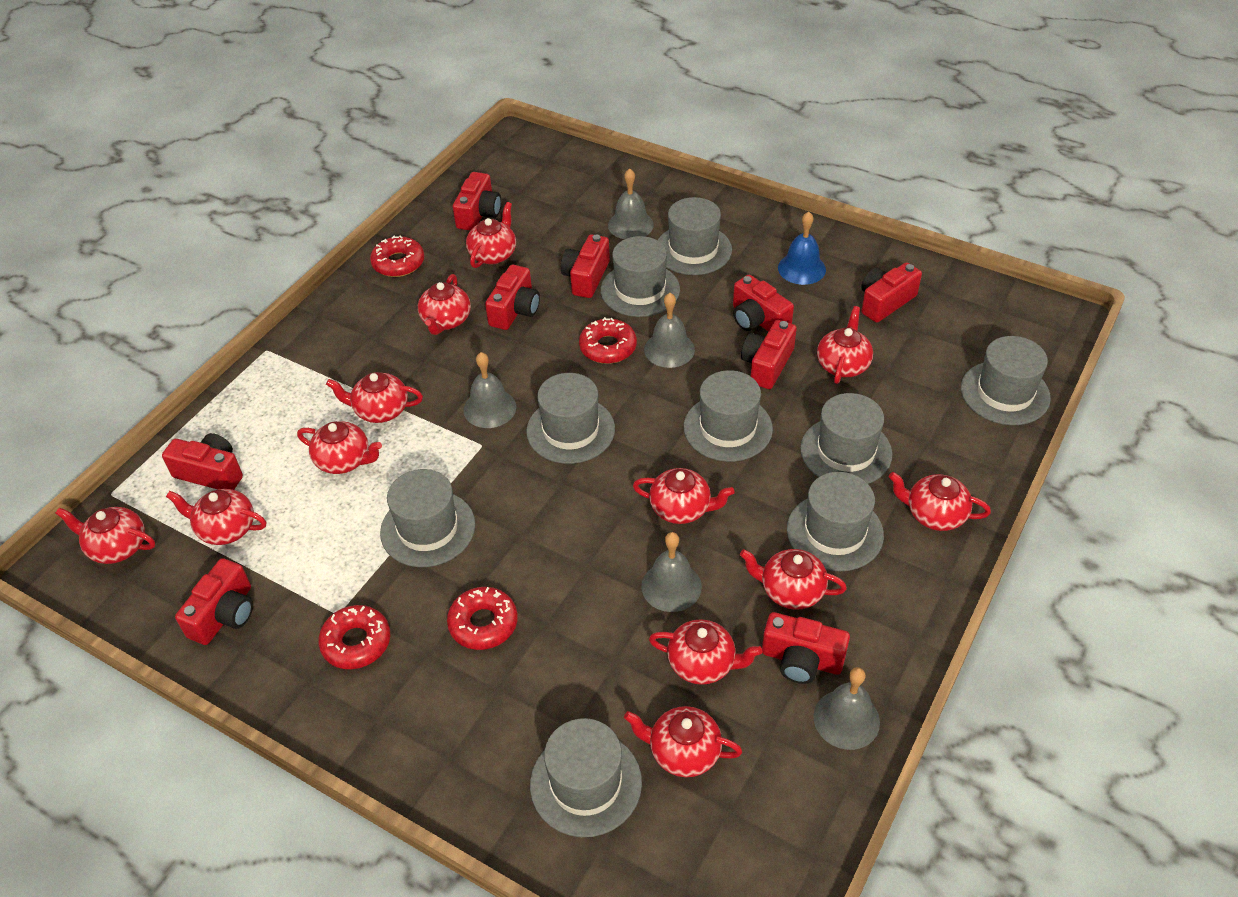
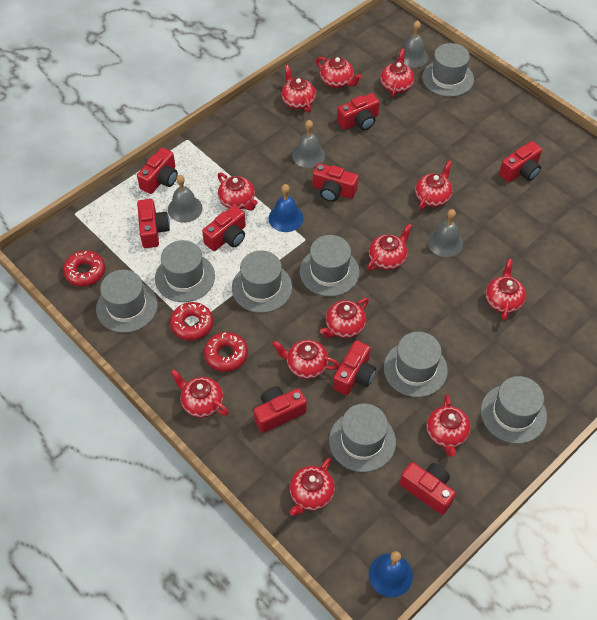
blue bell: [778,211,826,285] = 1 -> [269,184,303,232] [369,551,413,597] = 2
grey bell: [463,352,516,428] [608,168,654,239] [641,532,702,612] [644,293,695,368] [813,667,880,750] = 5 -> [168,175,203,223] [292,120,325,168] [397,20,428,68] [427,209,463,257] = 4
grey hat: [380,469,475,567] [526,373,615,464] [530,718,642,837] [601,236,680,317] [658,197,732,275] [684,370,773,462] [787,472,884,571] [800,393,892,484] [961,336,1051,425] = 9 -> [96,270,158,333] [155,240,215,302] [232,250,292,313] [300,235,360,297] [329,403,396,472] [384,332,448,397] [422,43,474,97] [481,376,547,444] = 8
red donut: [318,605,390,669] [370,236,424,277] [447,587,518,650] [579,317,637,364] = 4 -> [63,250,105,286] [170,302,213,341] [204,332,248,372] = 3

